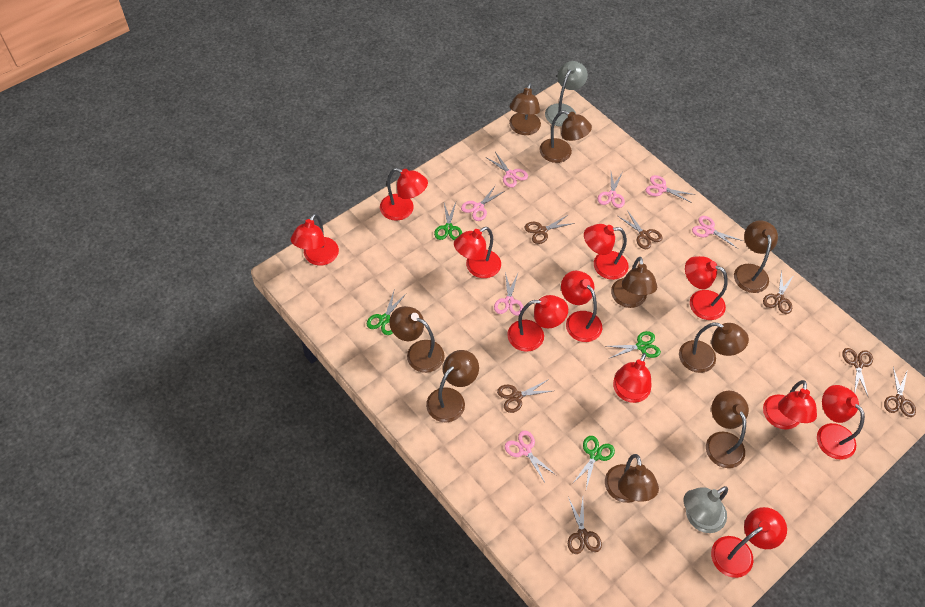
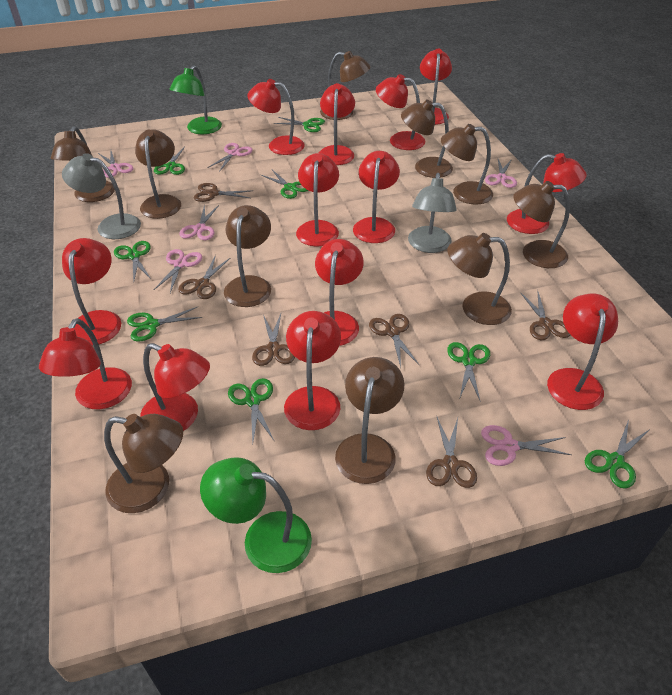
brown lamp: [389,306,445,373] [426,350,479,422] [509,83,541,135] [539,110,592,163] [605,454,659,503] [611,257,657,308] [679,323,749,373] [706,391,749,468] [734,220,778,293] = 9 -> [51,126,115,202] [104,414,183,513] [135,129,181,219] [224,205,271,307] [320,51,371,120] [335,357,404,484] [401,100,453,178] [441,124,493,205] [447,233,512,325] [513,181,570,268] = 10
brown scissors: [497,379,552,413] [525,214,575,244] [568,497,602,554] [618,210,663,249] [763,270,794,314] [842,348,873,396] [884,367,916,417] = 7 -> [178,255,231,299] [194,183,253,202] [252,314,295,366] [369,314,419,367] [426,417,477,488] [520,290,570,340] = 6
green lamp: none = 0 -> [169,65,222,134] [200,457,312,573] = 2
green scissors: [367,291,406,335] [434,203,462,240] [572,436,615,489] [607,331,661,358] = 4 -> [114,241,151,281] [127,307,202,342] [154,147,185,175] [228,378,275,443] [261,170,308,199] [274,117,325,132] [447,342,490,402] [585,419,650,489] = 8
pink scissors: [461,185,505,221] [487,152,528,188] [494,272,523,316] [505,431,556,483] [598,173,625,208] [646,175,695,203] [692,216,743,249] = 7 -> [98,151,133,178] [154,249,202,293] [179,204,219,240] [207,143,253,172] [481,425,571,466] [485,159,517,188] = 6
red lamp: [291,213,339,265] [380,168,428,221] [454,227,501,278] [507,295,568,352] [561,271,602,342] [584,224,628,280] [613,353,652,403] [685,256,728,320] [711,507,787,578] [763,380,817,430] [817,385,865,460] = 11 -> [39,318,132,409] [62,238,121,345] [140,343,210,431] [247,79,305,155] [284,311,341,430] [296,153,339,246] [315,239,364,346] [319,83,355,165] [353,151,400,243] [376,74,425,150] [420,49,452,125] [507,153,587,234] [547,294,618,410] = 13

